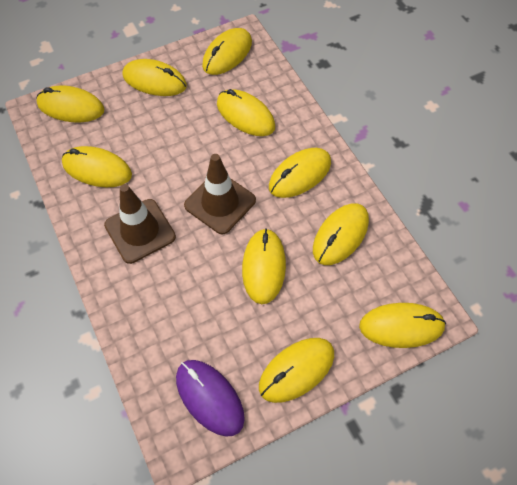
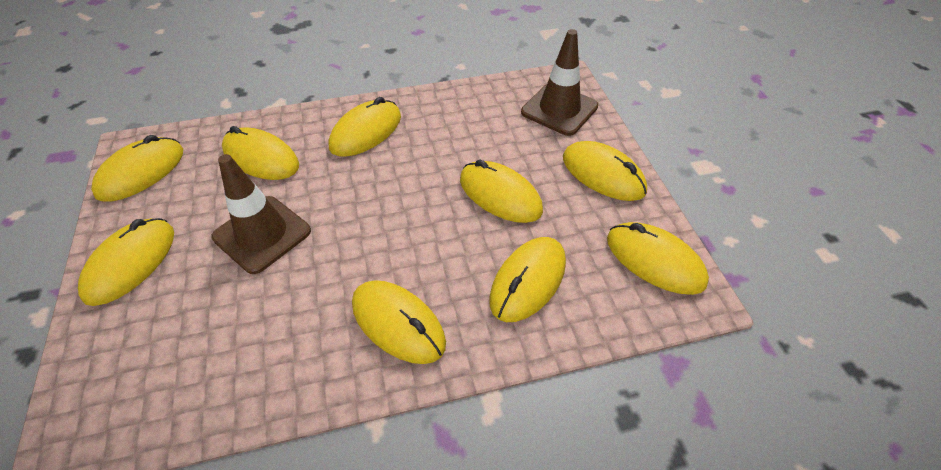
purple mouse: [176,360,245,437] = 1 -> none = 0
yellow mouse: [37,86,104,122] [62,146,132,187] [122,59,187,96] [202,28,252,75] [217,89,275,136] [242,228,286,304] [259,338,334,403] [269,148,331,198] [313,203,369,265] [359,303,446,348] = 10 -> [78,218,174,306] [91,135,183,201] [222,126,299,180] [329,97,401,157] [352,280,446,364] [460,160,543,223] [489,237,566,322] [563,141,647,201] [607,222,709,295] = 9

